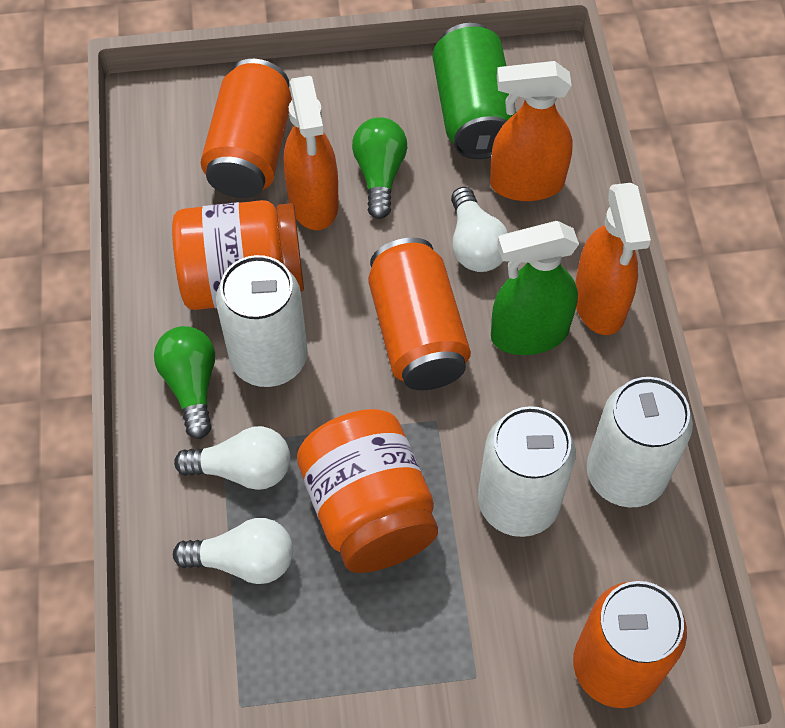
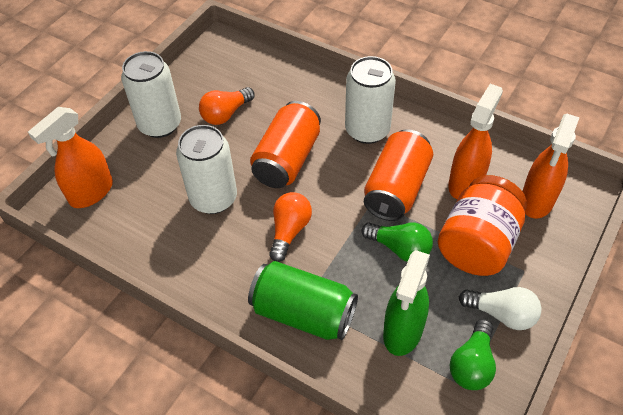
orange can: [201,59,292,198] [368,237,471,390] [573,581,687,708] = 3 -> [250,101,321,188] [364,129,433,221] = 2
orange jar: [172,200,304,310] [297,409,438,573] = 2 -> [438,175,527,276] = 1
orange light bulb: none = 0 -> [199,87,255,125] [269,192,312,262] = 2
white light bulb: [173,518,293,584] [174,426,290,490] [451,187,508,272] = 3 -> [459,287,542,330] = 1

